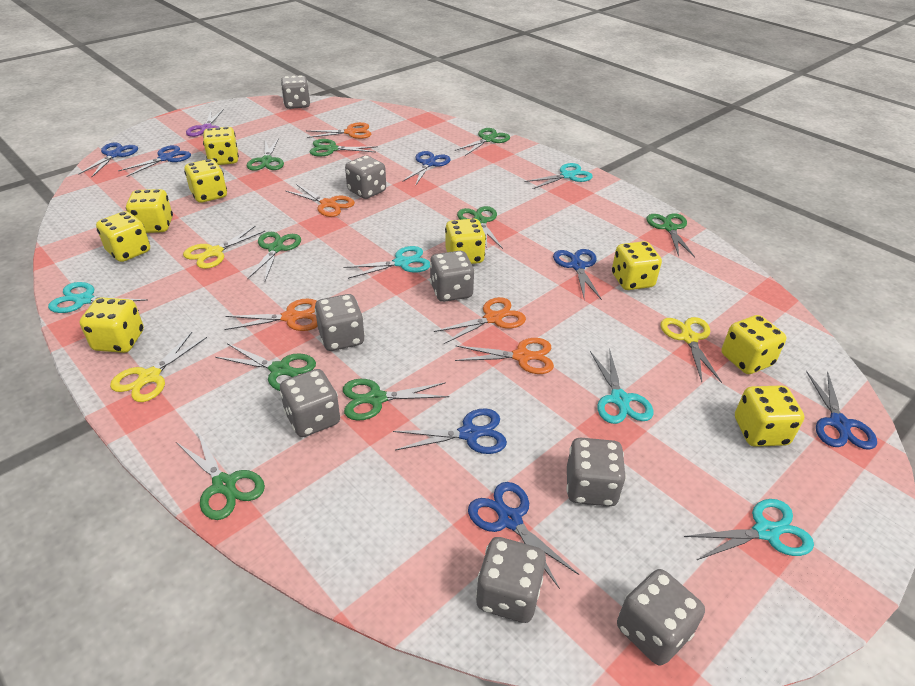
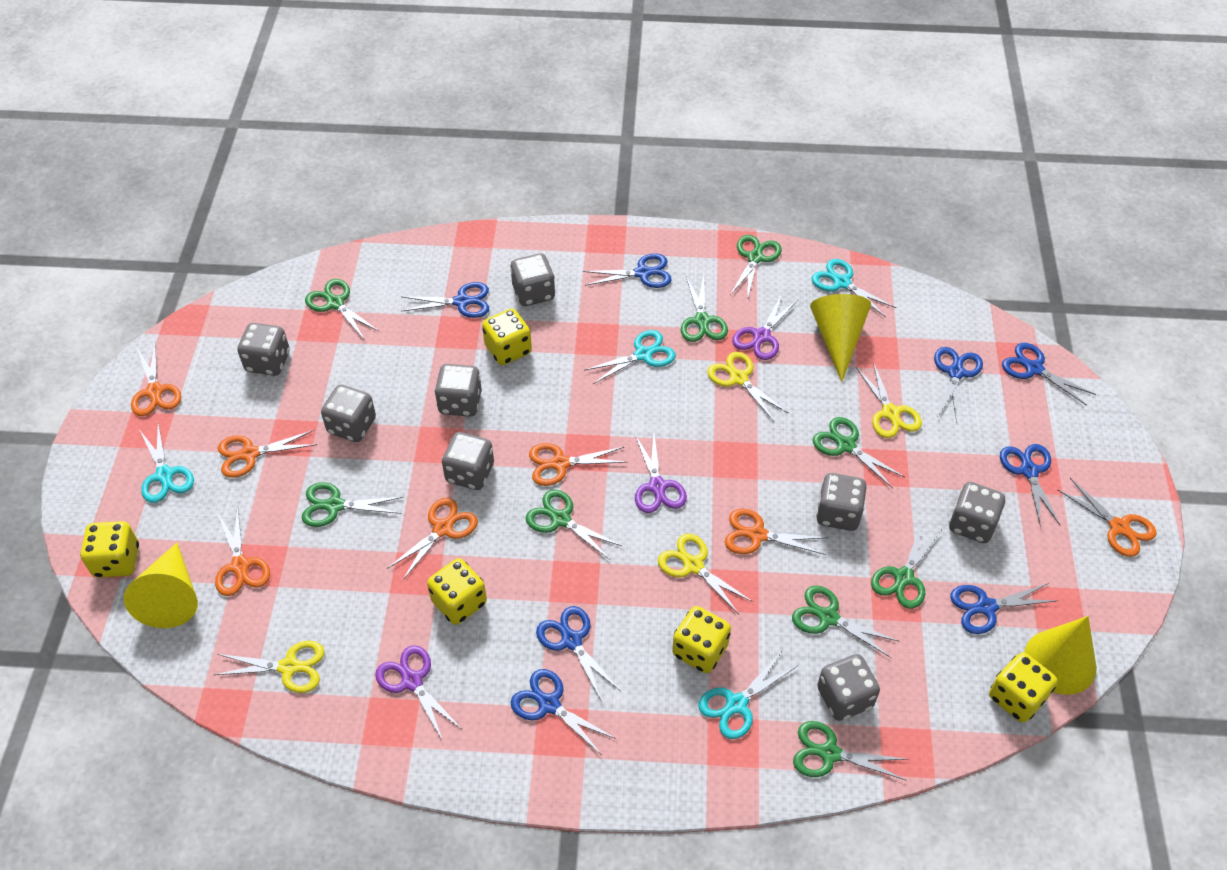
blue scissors: [78,142,138,177] [118,145,191,177] [393,408,507,454] [402,151,450,186] [468,482,579,589] [553,249,602,300] [806,371,877,450] = 7 -> [401,282,489,318] [510,669,616,755] [536,606,620,702] [583,253,672,288] [934,347,983,423] [950,583,1058,634] [1000,444,1060,527] [1002,343,1096,406] = 8
orange scissors: [224,299,318,331] [286,184,355,217] [307,122,371,139] [434,297,526,344] [455,338,554,374] = 5 -> [131,343,181,416] [215,507,270,596] [218,430,317,478] [387,498,478,581] [529,443,626,486] [725,509,828,555] [1057,478,1157,557] = 7
purple scissors: [186,109,224,137] = 1 -> [375,645,463,741] [635,434,687,513] [732,294,799,360] = 3
turquoise scissors: [48,282,148,313] [344,246,430,279] [525,163,593,189] [590,349,653,424] [684,499,814,560] = 5 -> [139,423,194,503] [585,330,676,384] [698,653,797,739] [811,259,896,317] = 4
yellow cone: none = 0 -> [124,543,198,628] [810,294,871,382] [1024,616,1097,695] = 3
yellow dice: [79,297,144,353] [96,211,150,262] [126,189,173,233] [184,159,227,203] [203,127,239,165] [445,219,486,264] [612,241,662,290] [721,315,787,374] [735,385,804,447] = 9 -> [80,521,139,578] [427,558,487,625] [482,308,532,365] [672,606,731,673] [989,652,1057,722] = 5
yellow scissors: [110,332,207,402] [183,226,265,269] [661,317,722,383] = 3 -> [214,641,325,693] [658,534,753,615] [707,352,789,421] [856,362,922,438] = 4

